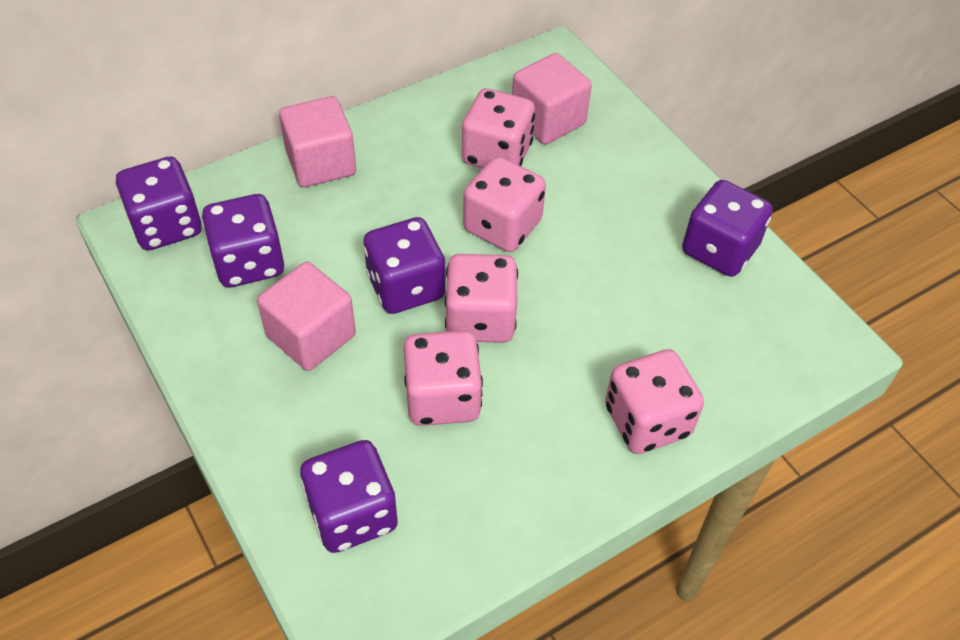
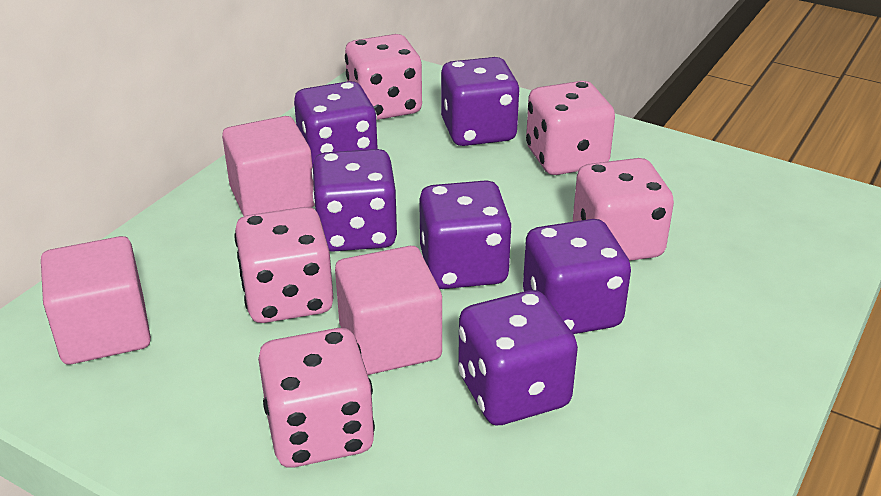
purple dice: [116,157,202,251] [202,194,284,288] [300,440,398,553] [363,217,446,314] [682,180,773,277] = 5 -> [294,81,378,168] [312,149,397,252] [419,180,512,289] [441,57,520,146] [458,290,578,425] [523,219,631,334] = 6

